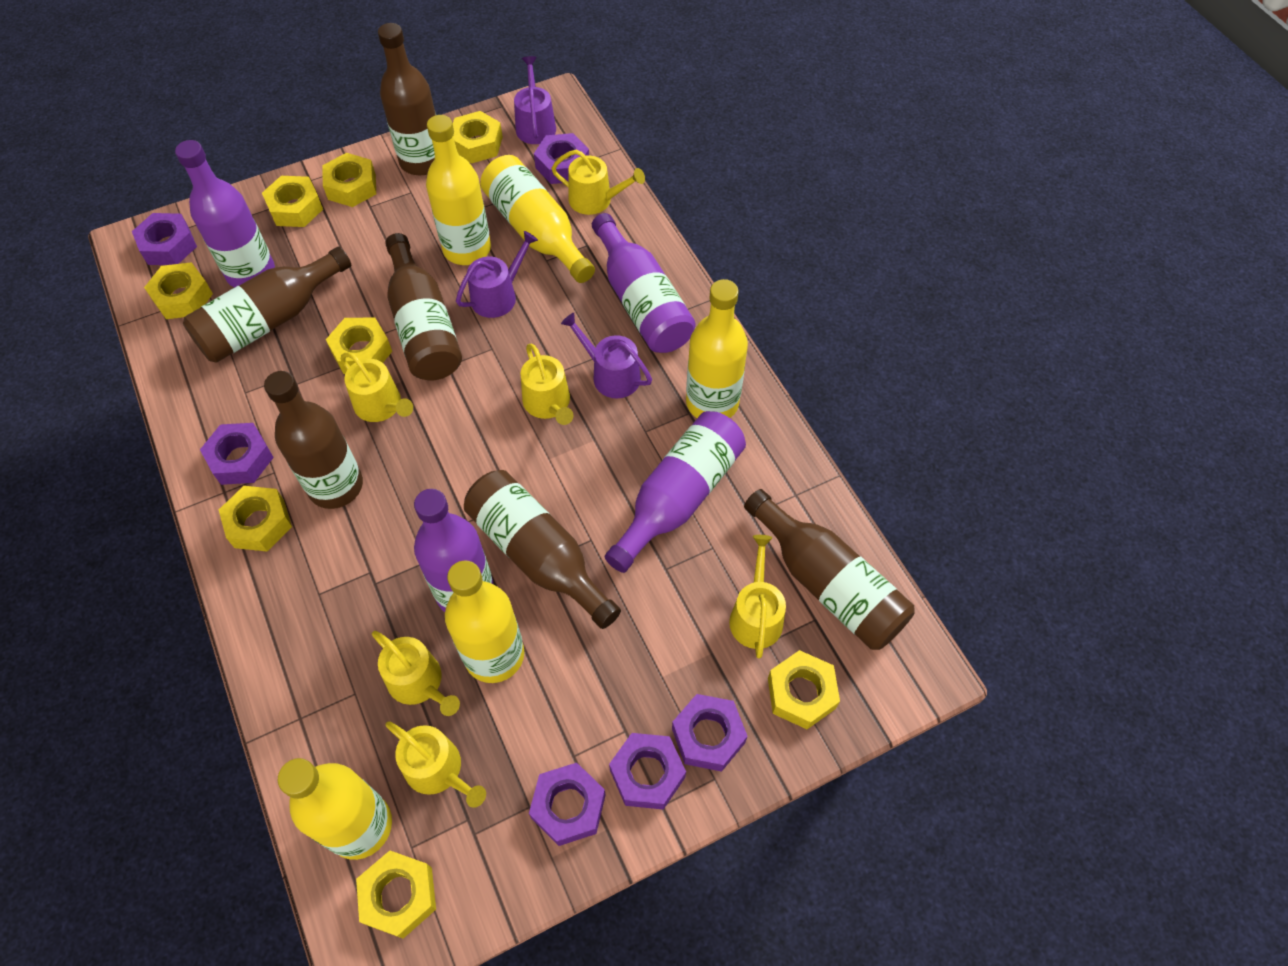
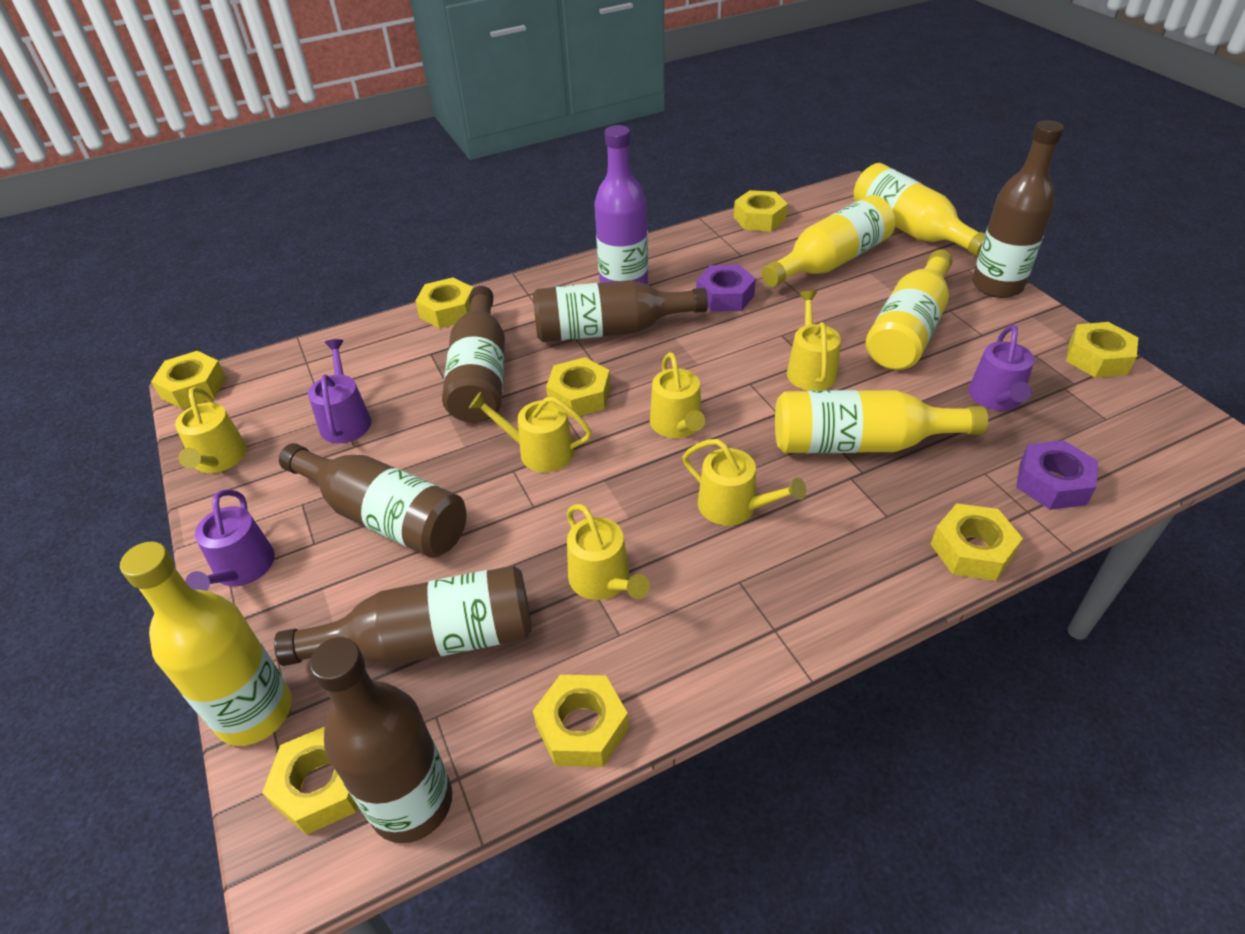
purple bottle: [175,140,275,288] [414,489,494,612] [592,213,696,353] [605,411,746,573] = 4 -> [595,125,648,284] = 1
purple nut: [132,213,197,265] [200,423,274,485] [529,763,605,846] [534,133,589,184] [609,733,686,810] [672,694,748,772] = 6 -> [696,265,756,312] [1016,440,1098,510] = 2

